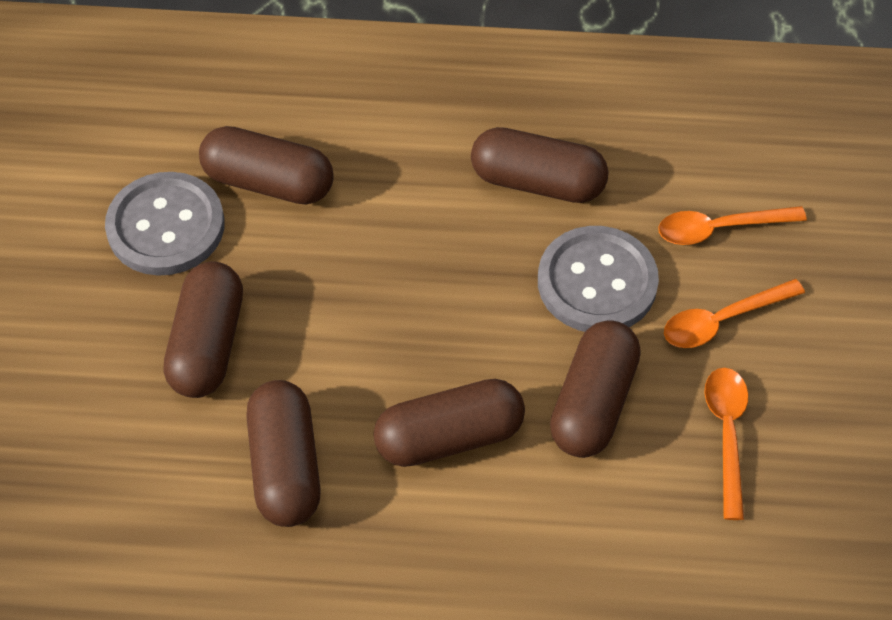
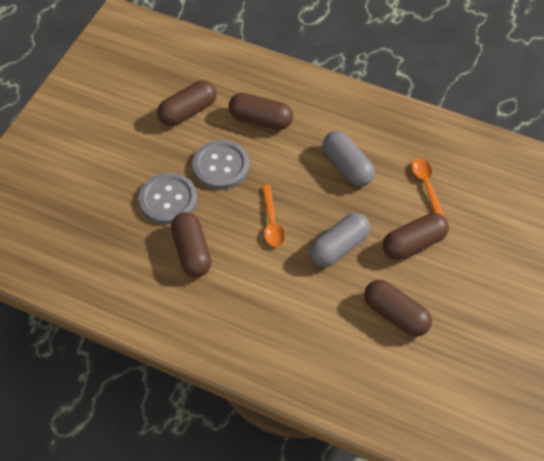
brown capsule: [164,262,243,398] [199,126,334,205] [246,380,321,527] [374,379,525,467] [471,127,608,203] [550,320,641,458] = 6 -> [157,80,217,126] [171,212,212,277] [229,93,293,130] [364,280,432,337] [383,213,449,260] = 5
grey capsule: none = 0 -> [309,213,370,267] [323,131,375,186] = 2
orange spoon: [658,206,807,245] [664,279,805,348] [704,368,748,520] = 3 -> [262,185,285,247] [411,158,445,217] = 2

